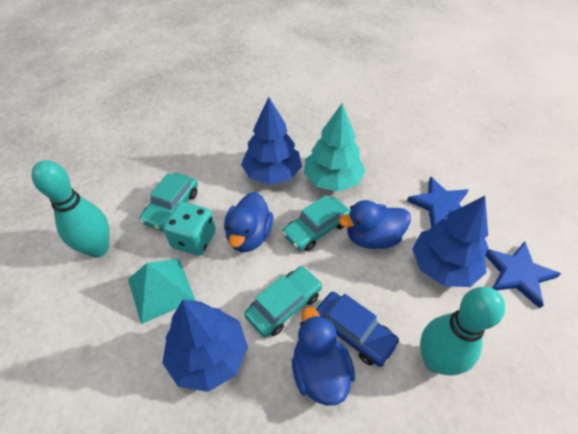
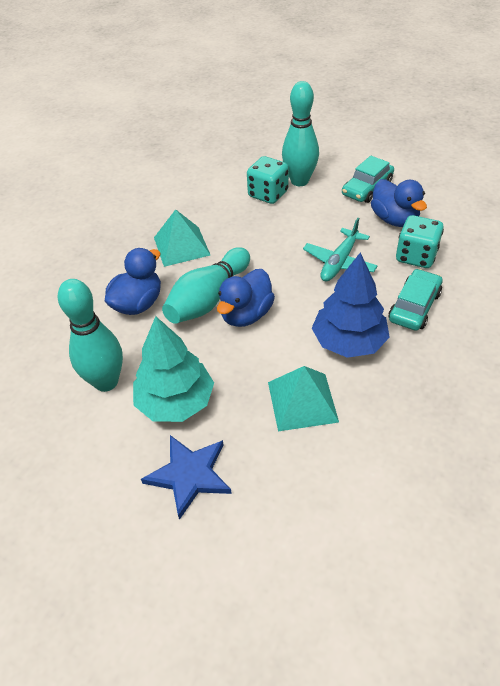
blue car: [316,292,400,367] = 1 -> none = 0
blue star: [407,177,469,228] [485,241,561,309] = 2 -> [141,435,232,520] = 1
blue tree: [162,300,248,392] [241,97,302,185] [412,196,488,287] = 3 -> [312,252,390,358] = 1
turquoise bowling pin: [32,160,110,258] [420,287,505,376] = 2 -> [58,279,123,392] [162,247,250,324] [282,81,319,186] = 3
turquoise car: [139,173,198,231] [244,266,322,337] [282,195,350,251] = 3 -> [342,156,394,203] [389,269,443,331] = 2
turquoise dice: [163,202,216,255] = 1 -> [247,156,289,204] [396,215,444,268] = 2
turquoise plane: none = 0 -> [303,218,378,282] = 1
turquoise pyramid: [128,259,196,324] = 1 -> [154,209,210,267] [268,366,339,431] = 2

